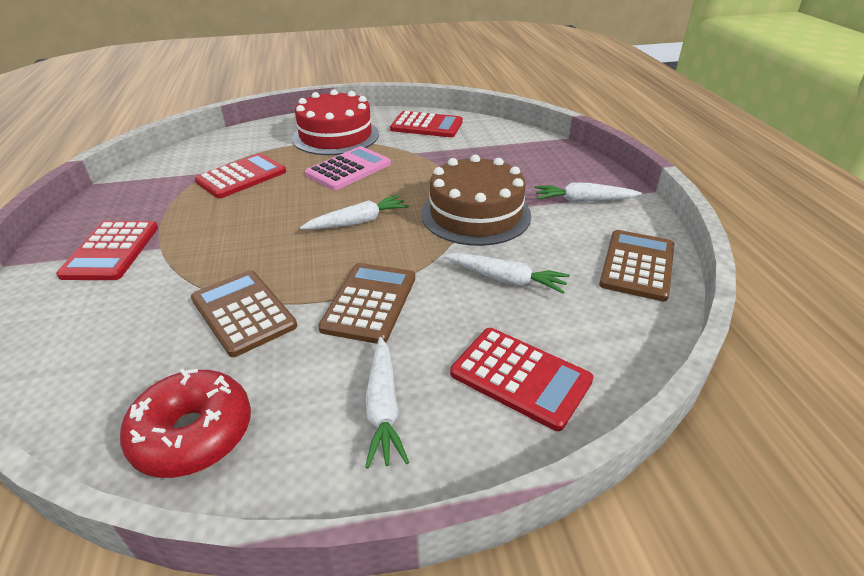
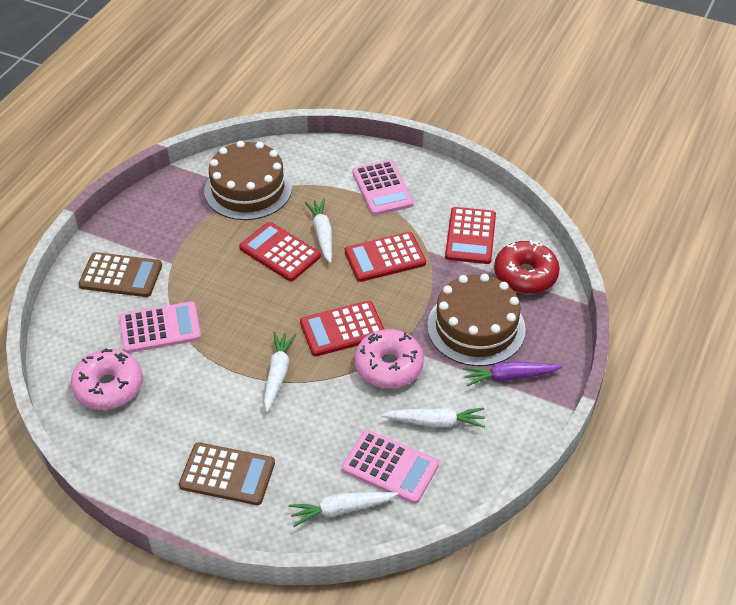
brown cake: [421,155,531,246] = 1 -> [204,141,292,220] [427,274,526,366] = 2
brown calculator: [191,270,297,357] [318,263,415,344] [599,230,674,301] = 3 -> [78,252,162,297] [179,442,275,505] = 2
pink calculator: [305,146,391,190] = 1 -> [119,301,201,353] [342,430,439,504] [352,160,414,215] = 3
pink donut: none = 0 -> [70,348,143,410] [354,329,424,389] = 2
purple carrot: none = 0 -> [463,361,563,387] = 1
red cake: [292,89,379,155] = 1 -> none = 0

